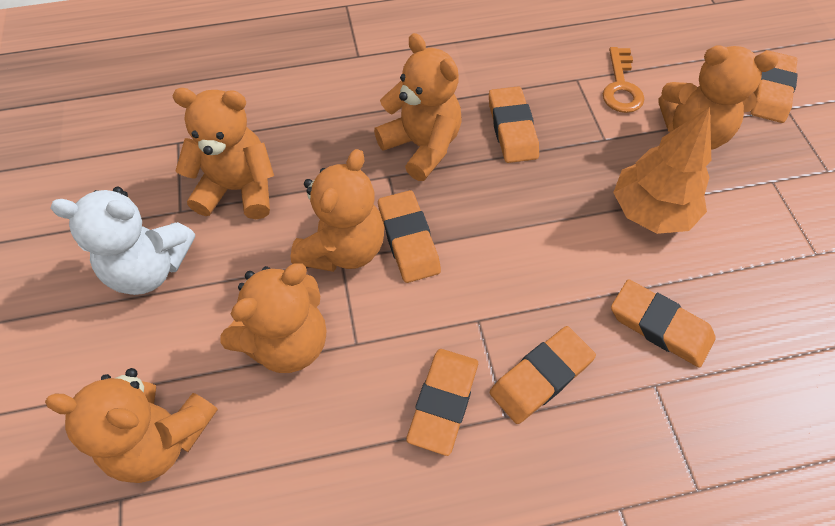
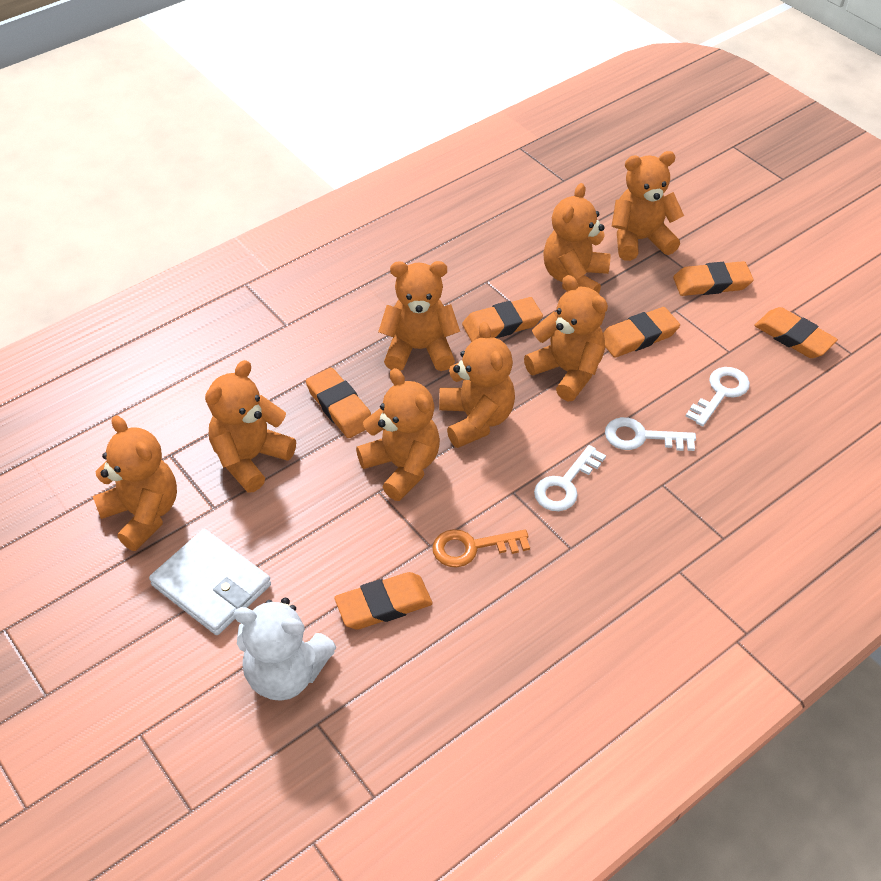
orange teddy bear: [45,368,218,483] [172,88,274,219] [221,263,326,373] [291,149,384,272] [374,33,461,181] [658,45,778,150] = 6 -> [93,416,177,551] [205,360,296,493] [356,368,440,501] [378,261,460,371] [439,322,515,448] [524,275,608,401] [543,183,611,294] [612,151,684,261] = 8
orange tree: [613,107,711,234] = 1 -> none = 0
white key: none = 0 -> [534,445,606,511] [605,417,696,451] [685,367,750,426] = 3
white wallet: none = 0 -> [149,529,271,635] = 1

